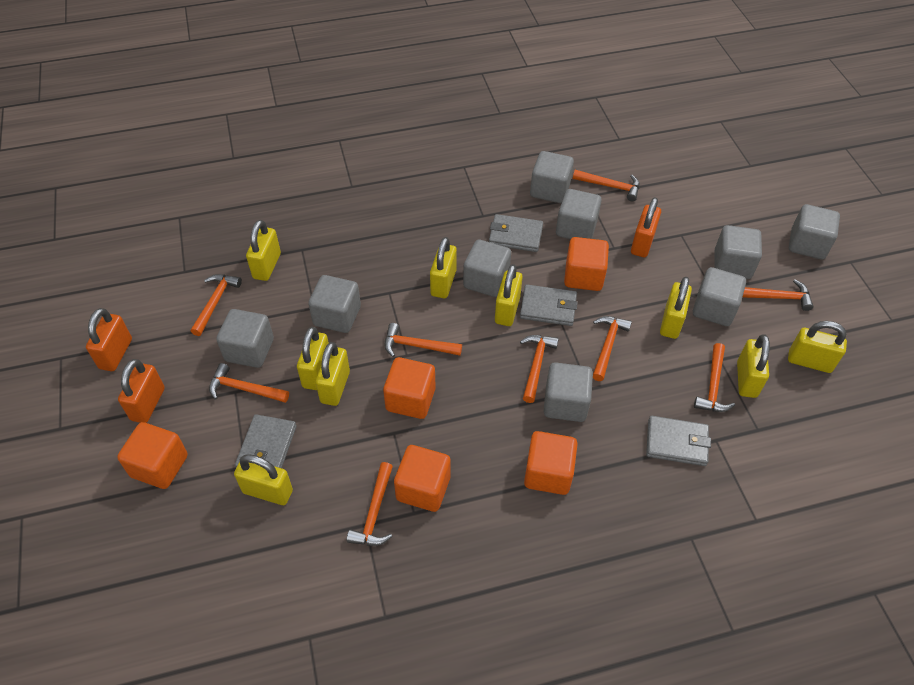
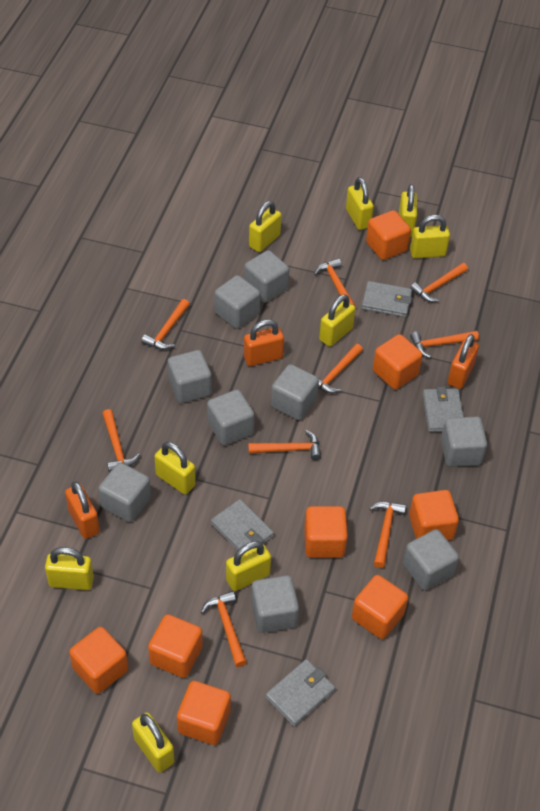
orange cube: [117,422,188,489] [383,357,436,419] [394,445,451,512] [524,431,578,495] [564,237,609,291] = 5 -> [69,627,128,694] [148,614,203,678] [177,681,231,745] [304,506,348,558] [352,575,408,639] [366,210,411,260] [373,334,423,389] [409,490,459,540] = 8

